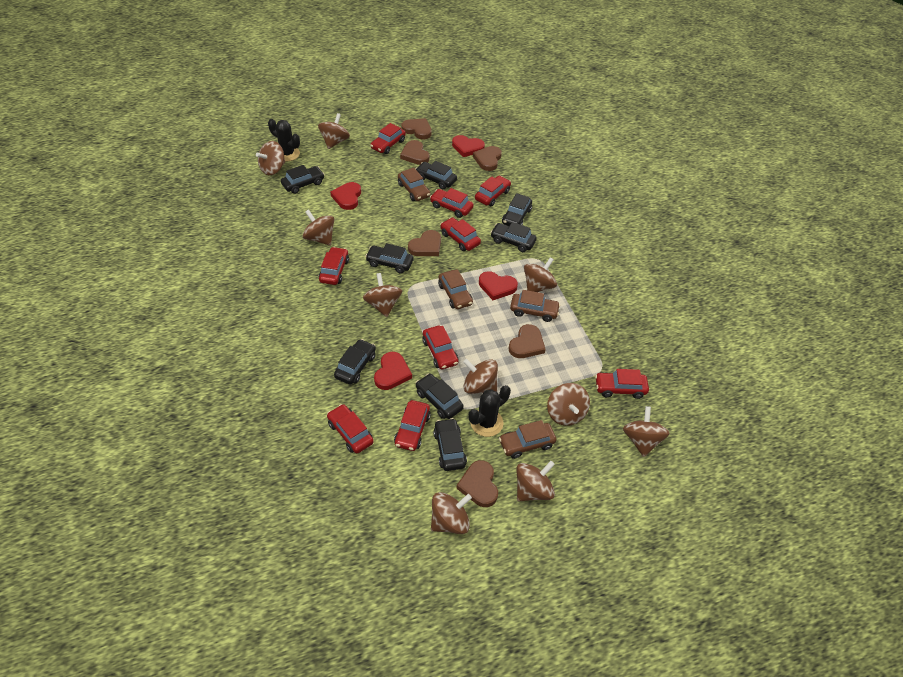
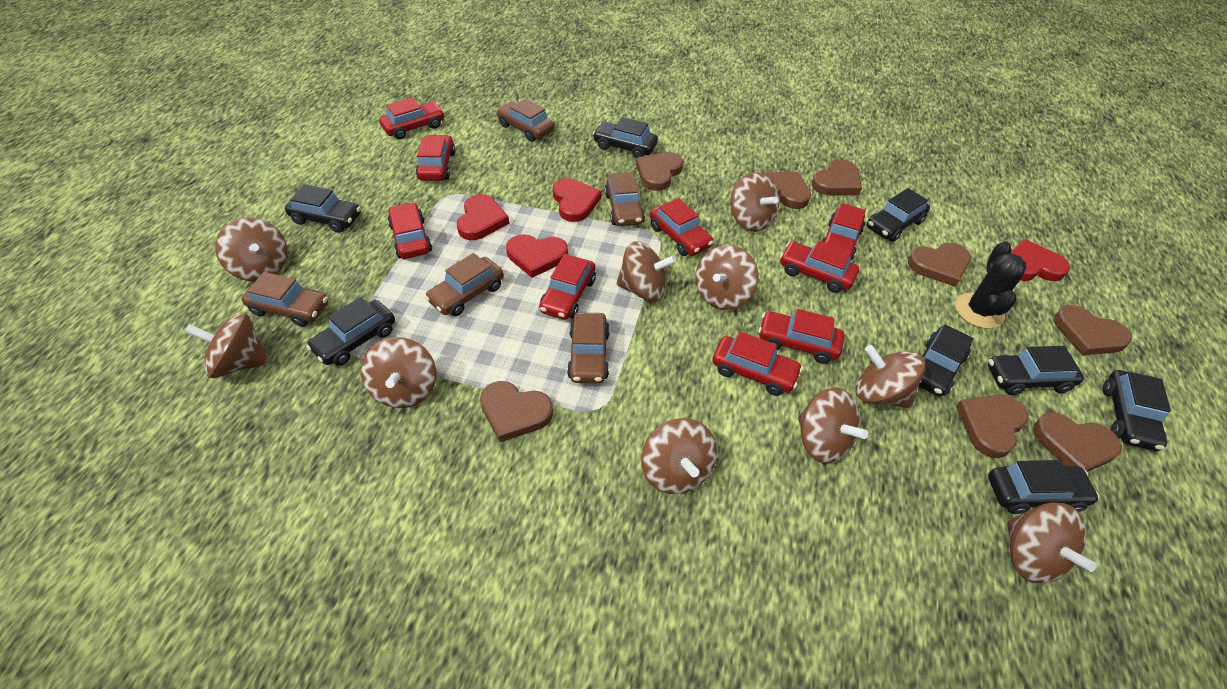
black cactus: [268,119,300,161] [469,385,511,437] = 2 -> [955,241,1027,329] = 1
brown car: [398,168,431,201] [438,269,473,309] [499,420,557,459] [510,290,560,322] = 4 -> [242,272,328,327] [425,253,504,316] [496,99,554,142] [567,313,610,383] [605,172,645,226] = 5
brown heart: [400,140,430,165] [401,118,432,139] [408,230,441,256] [456,460,498,507] [473,146,502,171] [509,324,546,358] = 6 -> [480,381,553,442] [636,152,683,191] [764,172,811,209] [812,159,862,195] [908,243,971,287] [956,394,1029,458] [1033,412,1122,472] [1054,305,1132,356] = 8

